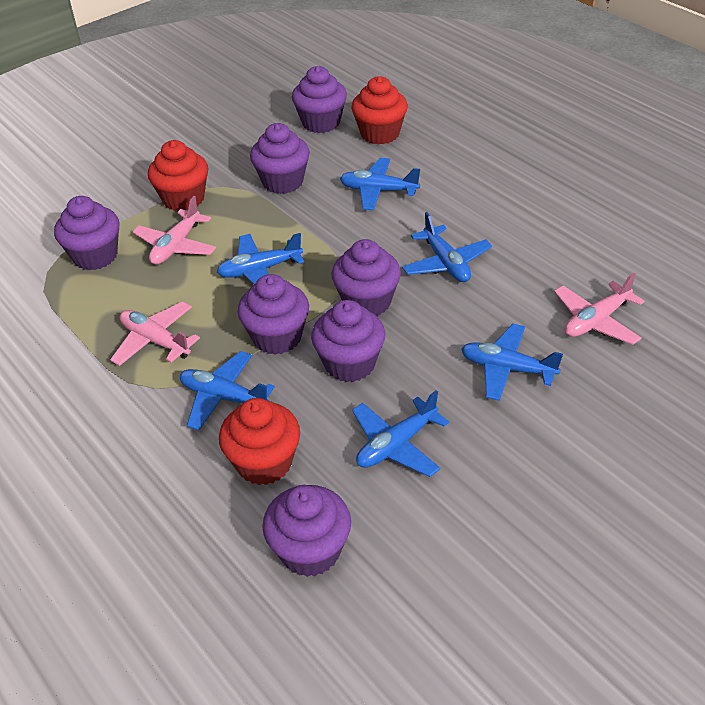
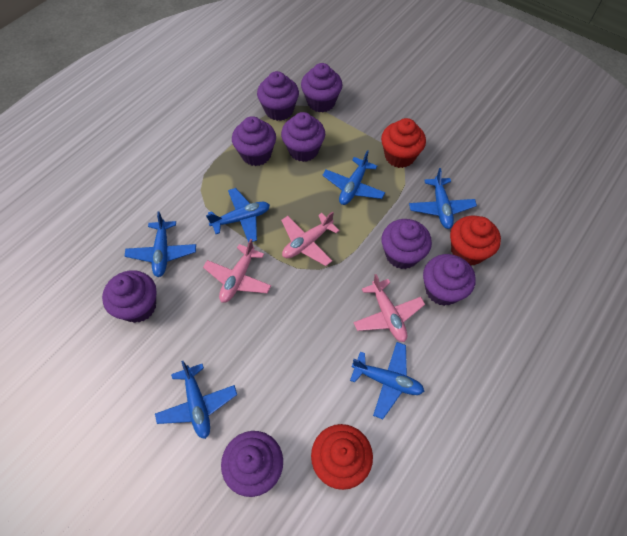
purple cupcake: [54,196,119,270] [238,274,309,355] [250,123,310,194] [262,485,351,577] [292,66,347,133] [311,300,385,382] [331,239,401,316] = 7 -> [102,270,157,323] [221,431,283,497] [232,116,276,166] [257,71,299,121] [281,112,325,162] [301,63,342,112] [381,219,432,269] [423,254,476,306] = 8

